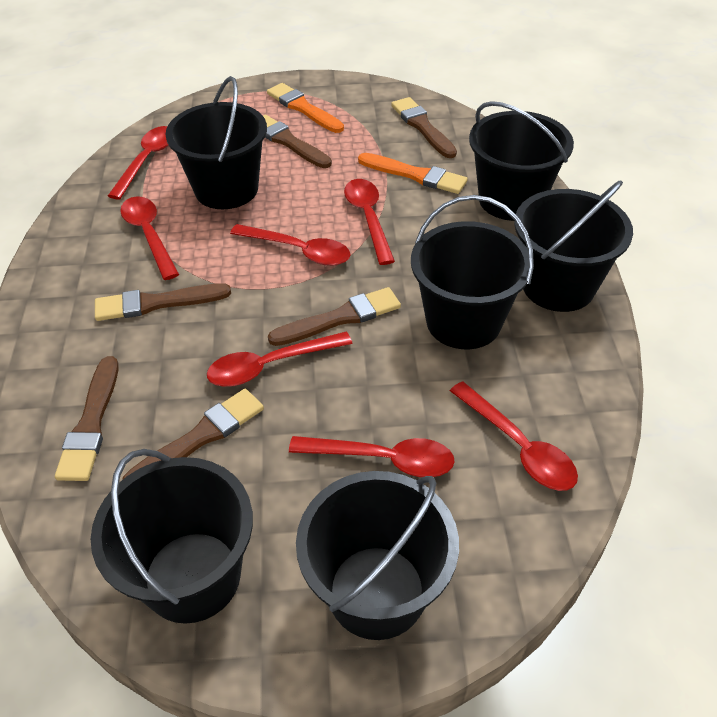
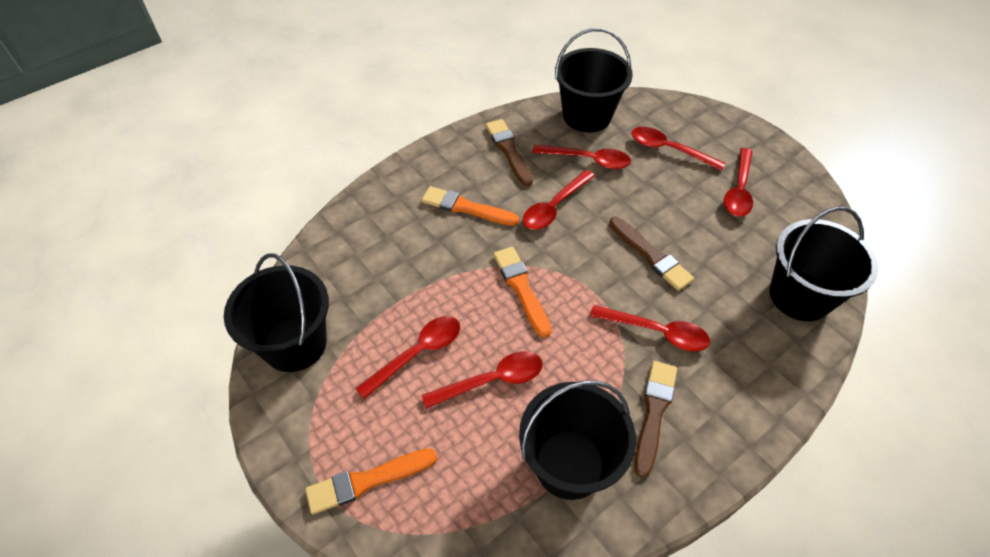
black bucket: [91,449,253,624] [165,76,267,209] [296,471,459,640] [411,195,534,349] [469,101,574,221] [514,180,633,312] = 6 -> [224,254,329,372] [519,380,636,500] [555,28,633,132] [769,206,878,321] = 4
brown brush: [55,356,119,481] [95,283,231,321] [122,389,264,480] [263,115,332,168] [268,287,401,346] [391,97,457,158] = 6 -> [485,119,533,186] [609,217,694,291] [634,361,677,478] = 3
orange brush: [267,83,344,133] [358,153,468,194] = 2 -> [305,448,438,515] [421,186,519,226] [493,247,551,337] = 3

